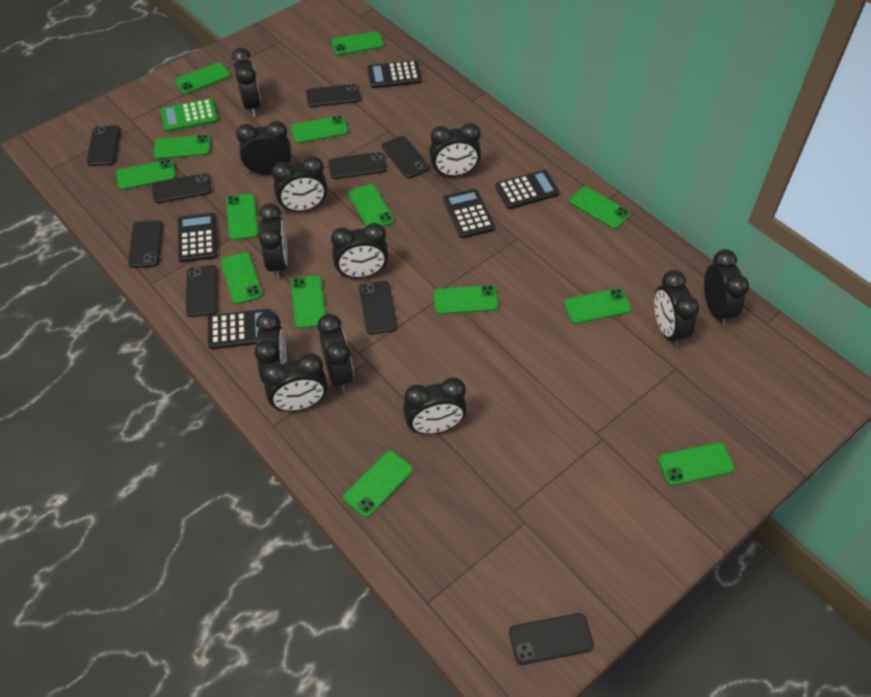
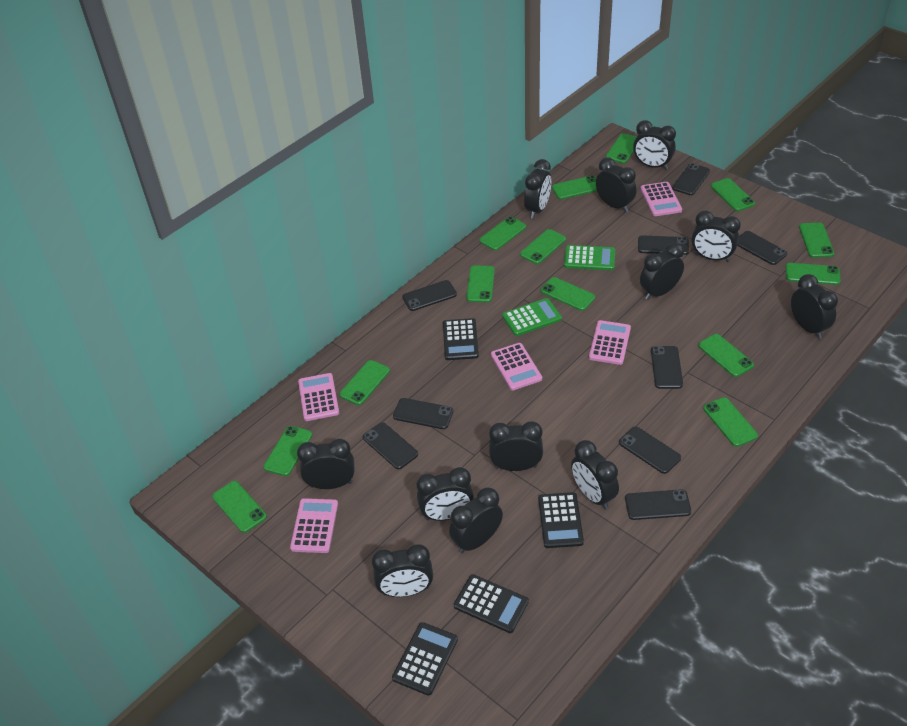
black calculator: [178,213,217,262] [208,309,272,349] [367,60,422,88] [443,189,495,238] [495,170,560,209] = 5 -> [392,622,458,696] [443,318,479,360] [454,574,529,633] [538,492,584,548] = 4
green calculator: [160,98,218,132] = 1 -> [502,298,562,336] [564,245,615,270] = 2
pink calculator: none = 0 -> [290,498,338,553] [298,373,339,421] [491,343,542,390] [589,320,631,365] [640,182,682,216] = 5

